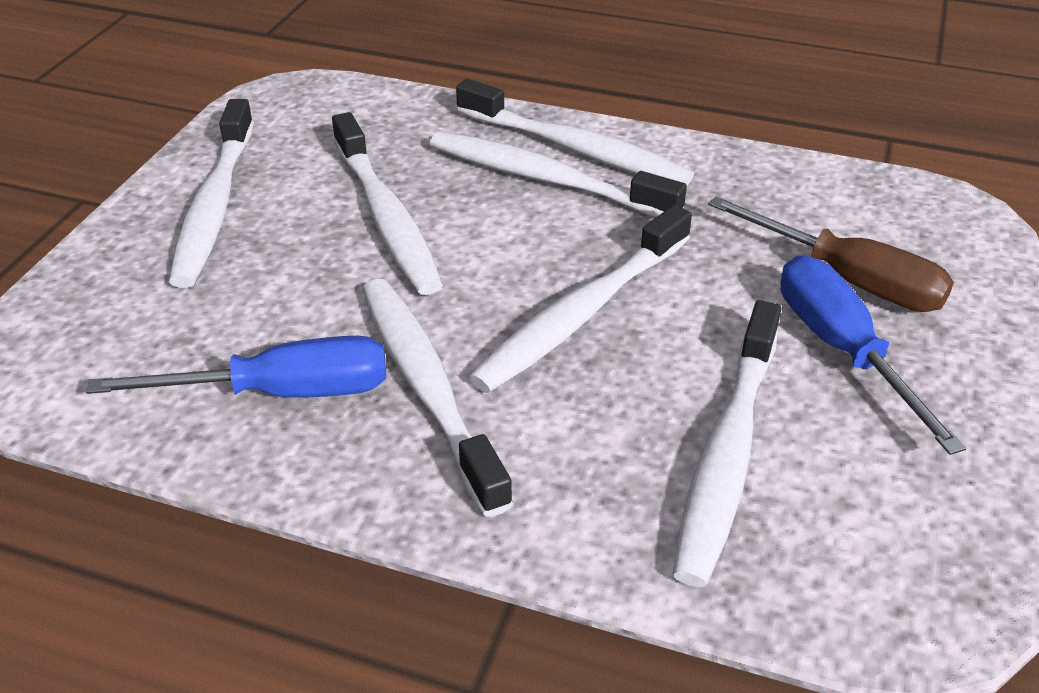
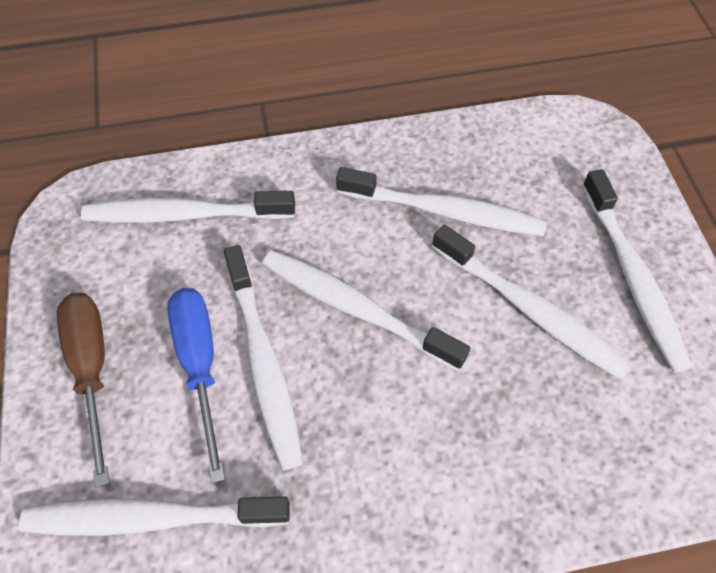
blue screwdriver: [86,336,386,398] [780,255,966,455] = 2 -> [167,288,225,483] = 1

